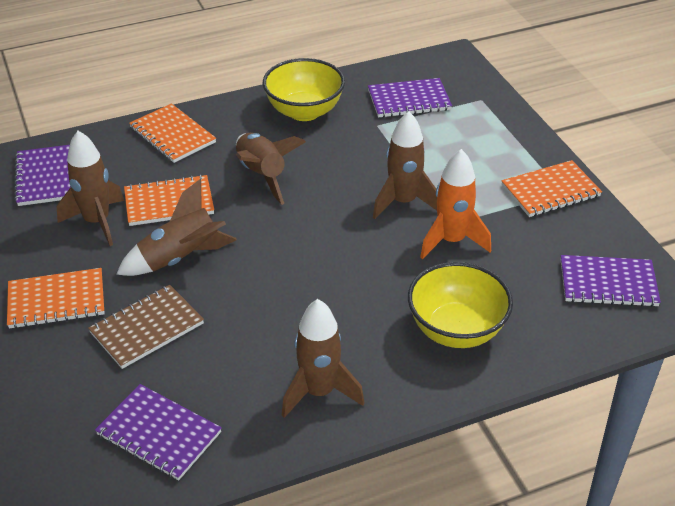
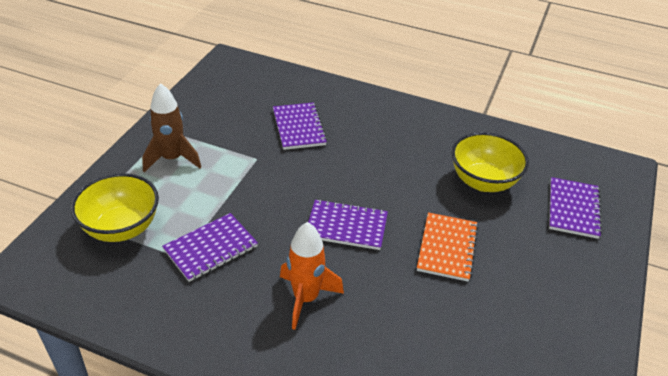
brown notebook: [88,285,204,369] = 1 -> none = 0
brown rocket: [57,131,124,246] [116,179,237,276] [236,133,306,205] [282,299,365,418] [373,111,437,219] = 5 -> [142,83,201,172] = 1
orange notebook: [7,268,105,329] [124,175,214,226] [129,103,216,163] [502,160,602,217] = 4 -> [417,212,478,282] = 1

